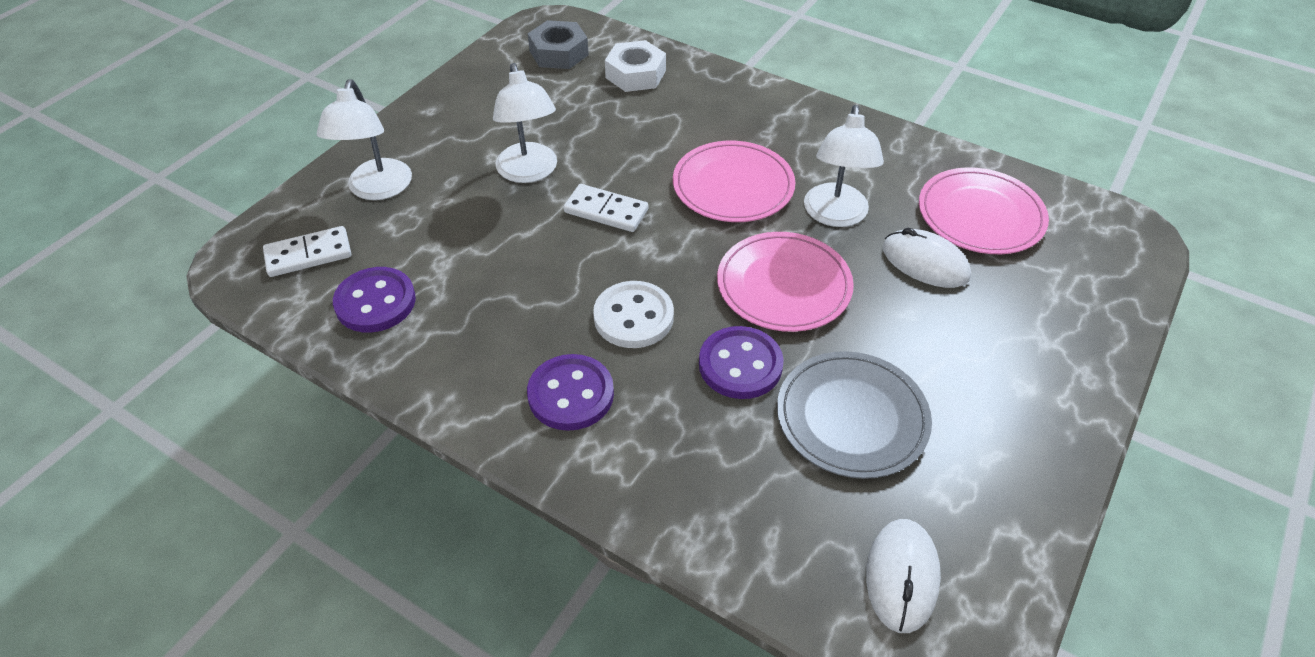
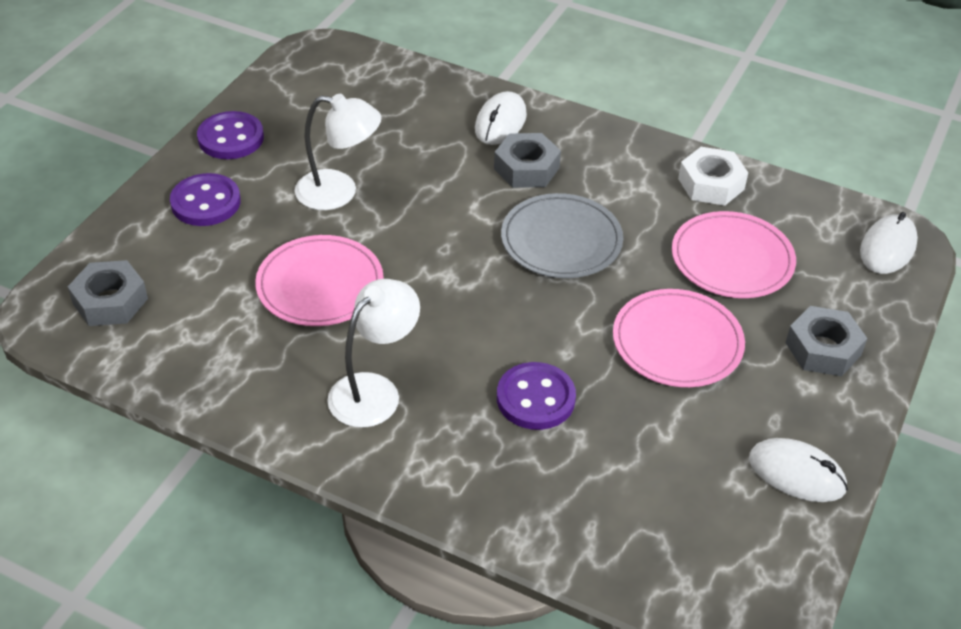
grey nut: [528,20,589,69] = 1 -> [68,260,148,326] [494,133,561,188] [785,306,868,376] = 3
white button: [593,281,674,348] = 1 -> none = 0
white domino: [263,226,351,277] [564,184,648,232] = 2 -> none = 0
white lamp: [317,79,412,200] [493,63,557,183] [804,105,884,227] = 3 -> [295,94,381,210] [327,279,420,428] = 2
white mouse: [866,519,941,633] [883,228,971,288] = 2 -> [475,91,527,145] [749,438,848,502] [860,212,918,274] = 3

